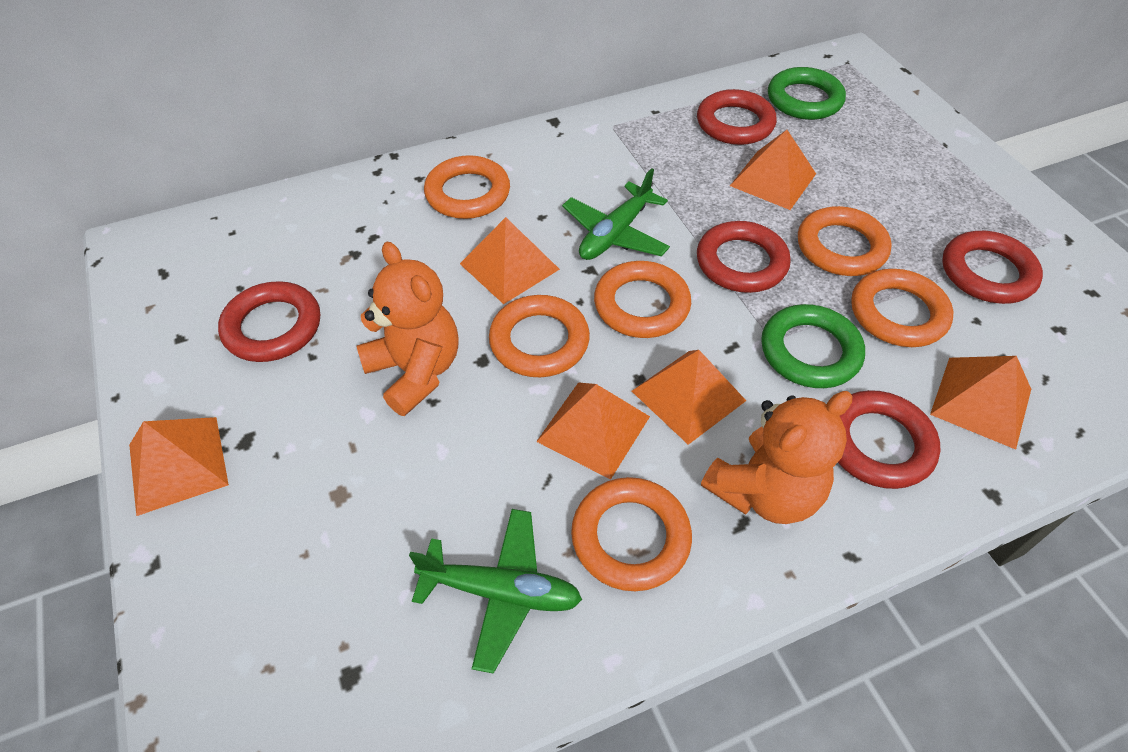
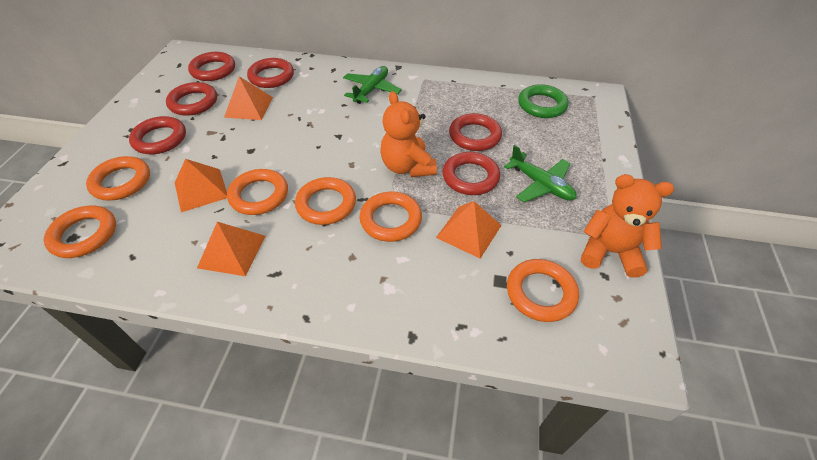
green ring: [761,304,865,388] [768,67,846,120] = 2 -> [518,84,568,118] = 1
orange pyramid: [129,417,229,516] [460,217,560,304] [536,382,650,480] [632,350,746,445] [730,130,816,210] [930,356,1031,449] = 6 -> [175,159,227,212] [197,222,266,276] [224,76,273,120] [436,201,502,259] = 4
red ring: [218,281,320,362] [697,89,777,145] [697,221,791,293] [838,390,940,489] [942,231,1043,304] = 5 -> [129,116,186,154] [166,82,217,116] [188,52,235,81] [247,58,294,88] [442,152,500,195] [449,113,502,151] = 6

